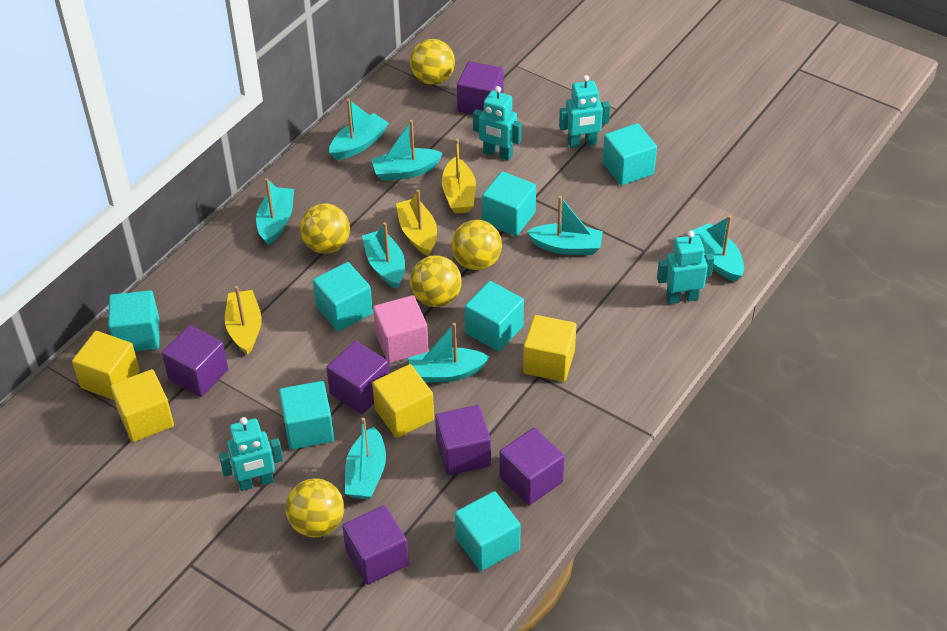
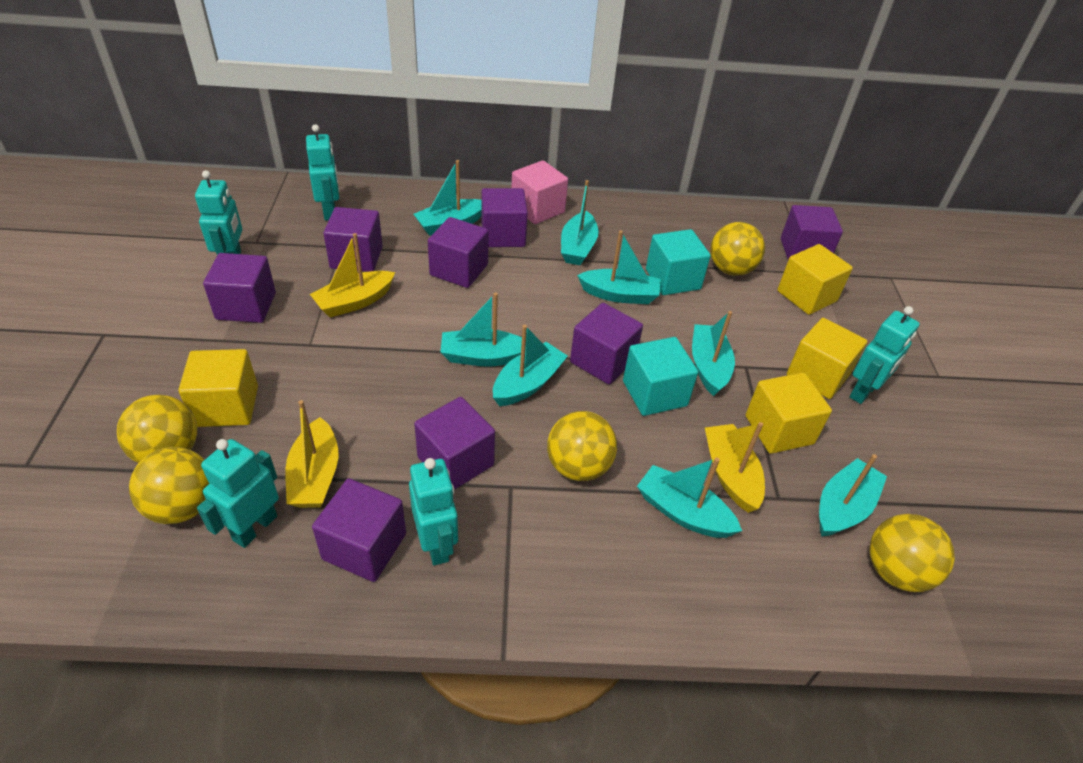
purple cube: [162,325,228,397] [326,341,389,414] [342,505,409,585] [435,405,491,475] [457,61,503,115] [500,428,565,505] = 6 -> [203,253,276,323] [312,478,406,582] [323,207,383,272] [414,397,495,490] [428,217,489,288] [481,188,528,247] [570,303,643,384] [781,205,843,260] = 8
turquoise cube: [108,290,159,352] [279,381,334,450] [313,262,373,332] [455,491,521,571] [465,281,524,352] [482,171,536,236] [602,123,657,186] = 7 -> [623,337,698,416] [646,229,711,295] = 2
turquoise robot: [219,417,283,491] [473,86,522,161] [559,75,610,148] [657,231,714,304] = 4 -> [195,170,242,255] [197,439,279,548] [306,124,339,221] [409,458,458,565] [850,306,920,404] = 5

